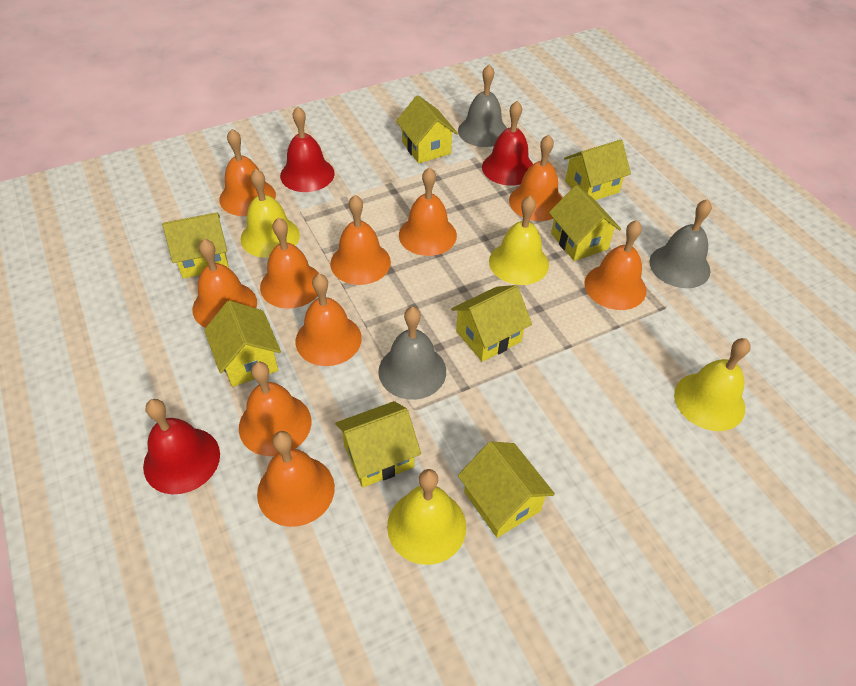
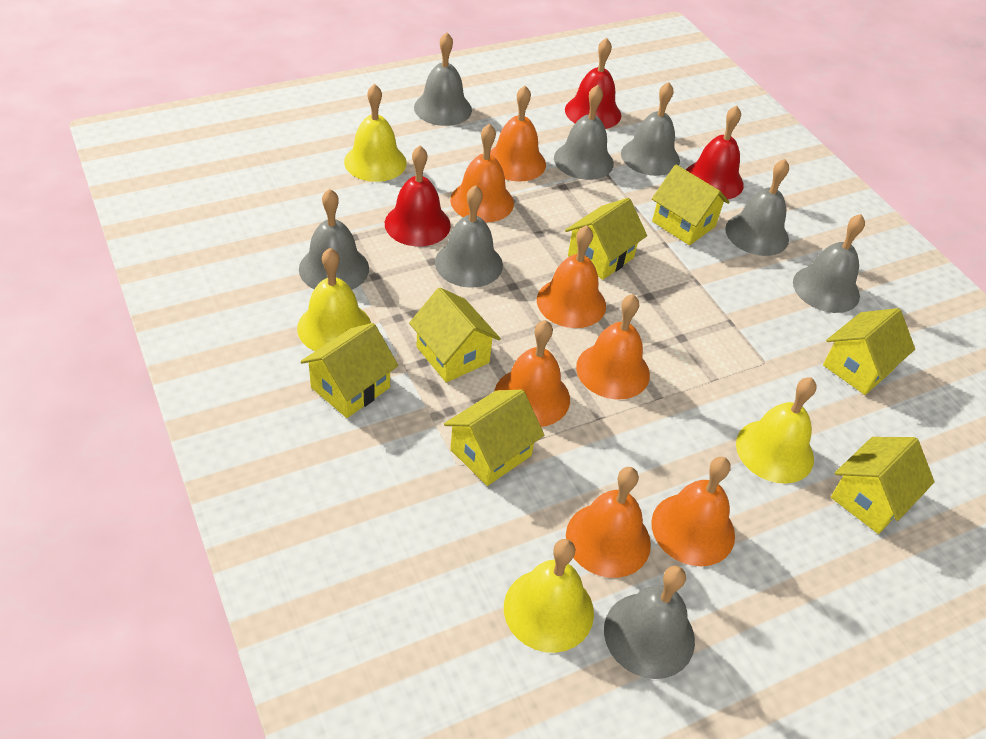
grey bell: [378,307,446,400] [458,64,507,147] [649,199,712,288] = 3 -> [299,189,369,290] [414,32,472,126] [435,185,503,288] [554,85,614,180] [604,566,695,679] [621,82,680,176] [725,159,789,256] [793,214,865,313] = 8
orange bell: [193,239,257,328] [219,129,276,216] [239,362,312,456] [257,431,335,527] [260,217,319,309] [296,274,362,366] [330,195,391,285] [399,167,457,256] [509,134,562,221] [584,220,646,310] = 10 -> [450,124,514,223] [490,86,546,182] [494,320,570,427] [537,225,606,328] [566,467,651,578] [576,294,650,400] [651,457,735,566] = 7
yellow house: [162,212,229,278] [204,300,281,387] [335,401,421,487] [396,95,458,163] [451,285,532,362] [458,441,555,538] [549,185,621,261] [564,140,631,200] = 8 -> [301,323,398,418] [409,287,501,383] [444,389,544,486] [565,198,647,280] [652,165,730,245] [823,308,915,395] [831,437,935,534] = 7

